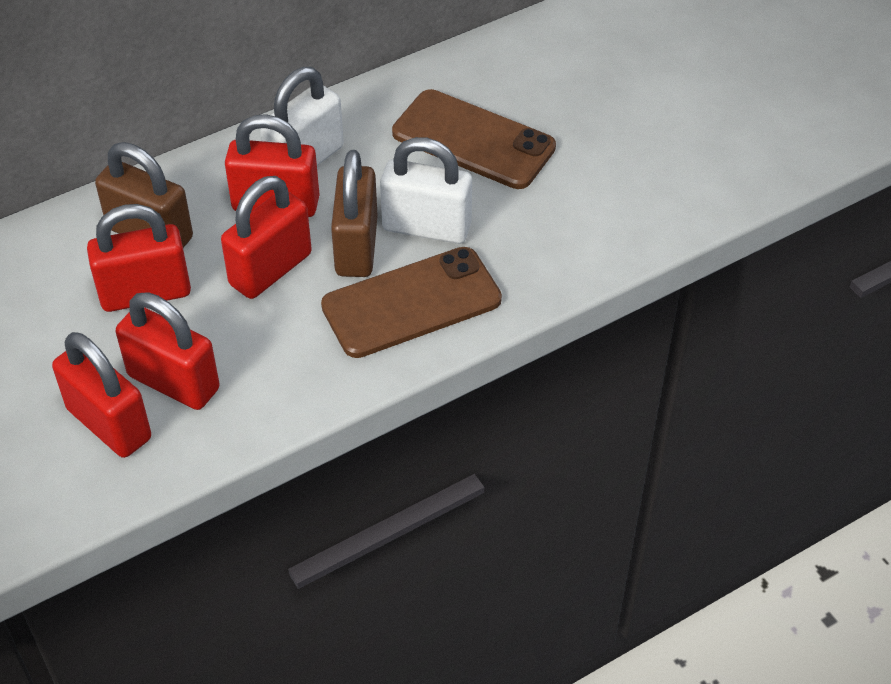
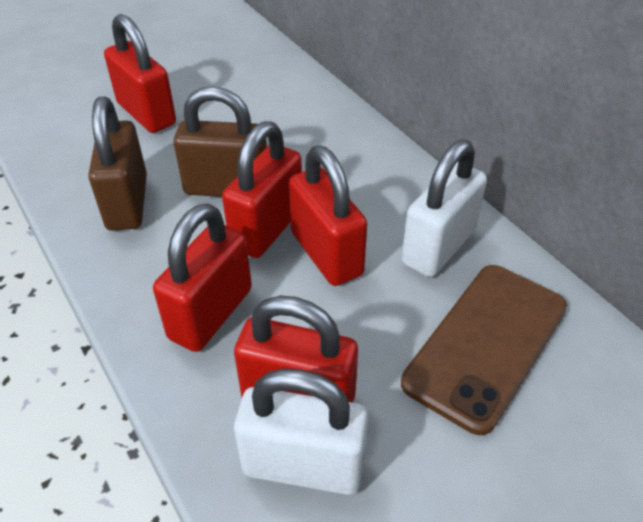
brown phone: [321,247,502,358] [392,89,556,189] = 2 -> [401,265,567,435] = 1

